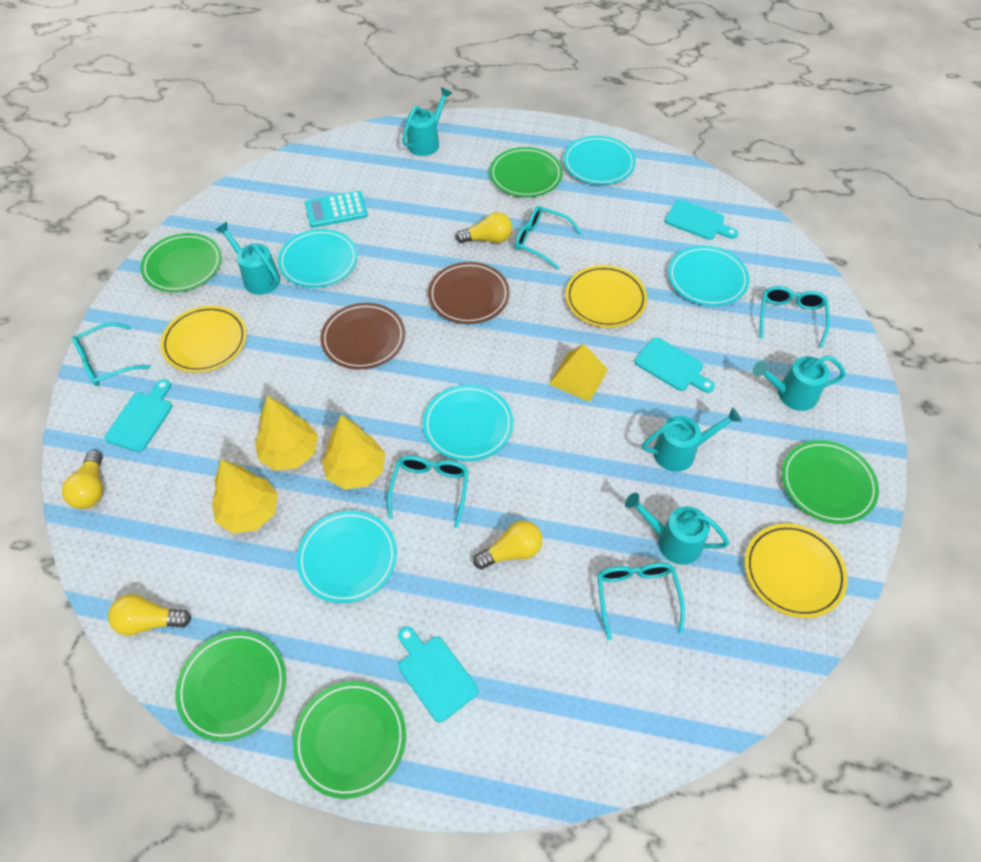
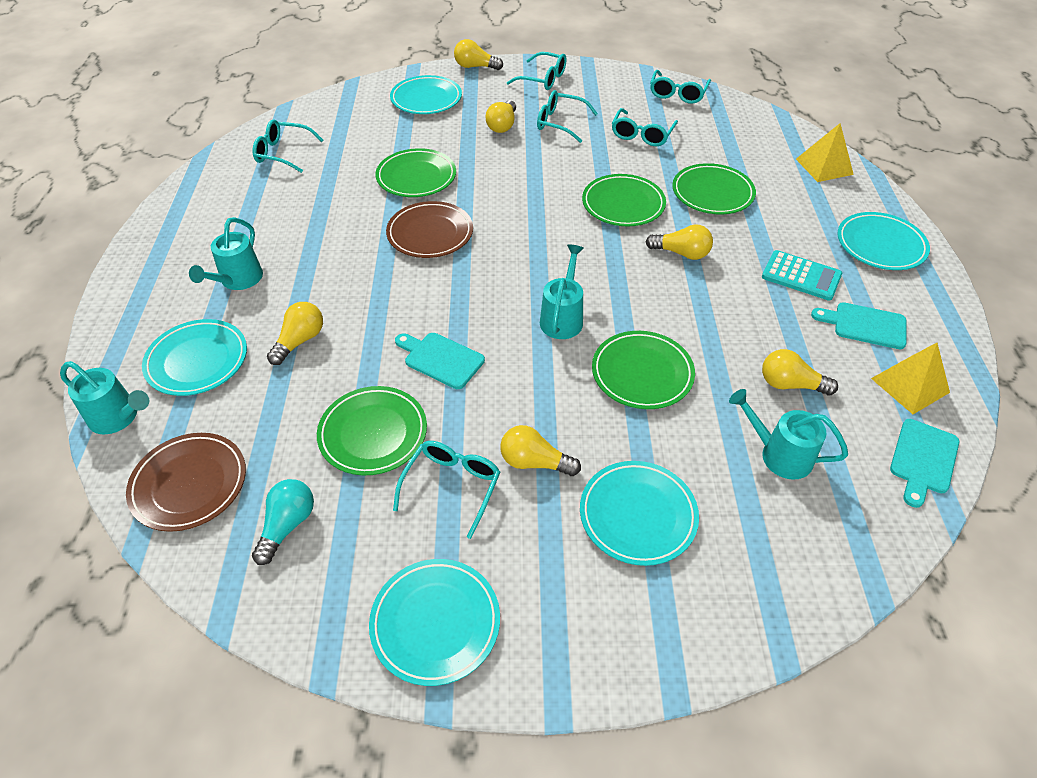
turquoise cutting board: [104,379,172,452] [398,626,478,722] [635,337,715,393] [665,200,738,240] = 4 -> [395,333,485,389] [811,302,906,349] [890,419,959,508] = 3
turquoise glasses: [72,323,151,386] [387,456,469,528] [515,206,582,270] [597,562,685,640] [760,286,830,348] = 5 -> [253,119,323,173] [393,441,500,539] [507,52,567,90] [537,90,598,143] [612,108,678,146] [650,70,711,104] = 6
turquoise light bulb: none = 0 -> [252,479,314,565] = 1
turquoise watering can: [216,222,280,295] [402,87,452,156] [625,493,729,565] [642,407,742,472] [753,355,846,411] = 5 -> [60,361,149,434] [189,217,263,290] [540,244,584,339] [729,389,848,480] = 4
yellow light bulb: [62,450,103,509] [108,594,191,636] [456,212,512,243] [473,520,543,569] = 4 -> [267,302,323,365] [454,39,503,70] [486,100,516,133] [500,425,581,476] [646,224,713,260] [762,349,838,395] = 6
yellow plate: [160,306,247,373] [565,265,647,328] [745,524,848,618] = 3 -> none = 0
yellow pyramid: [549,344,608,402] = 1 -> [796,123,854,182] [871,343,950,414] = 2
yellow tree: [212,459,278,534] [255,395,318,470] [322,415,385,489] = 3 -> none = 0

